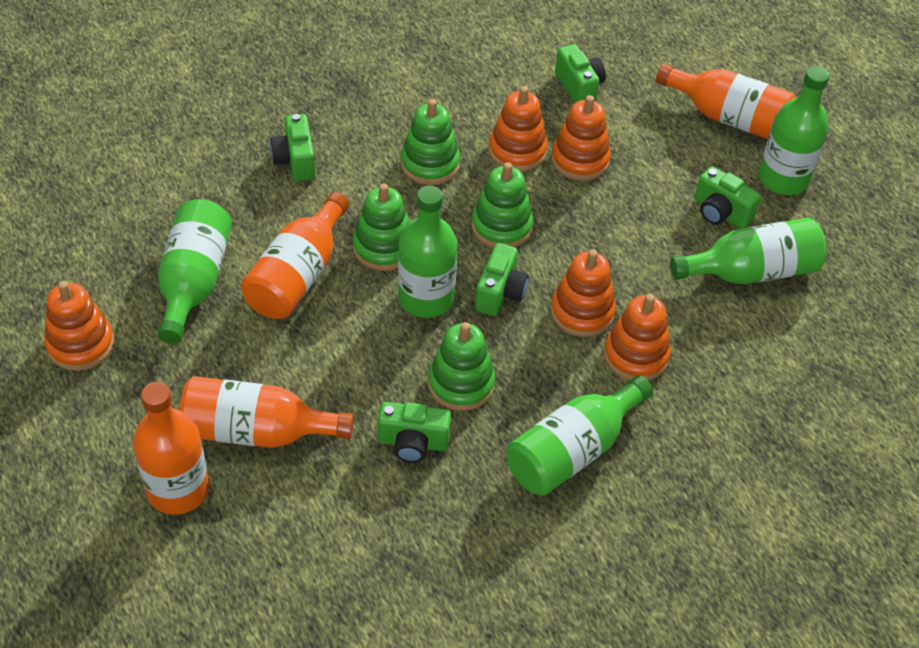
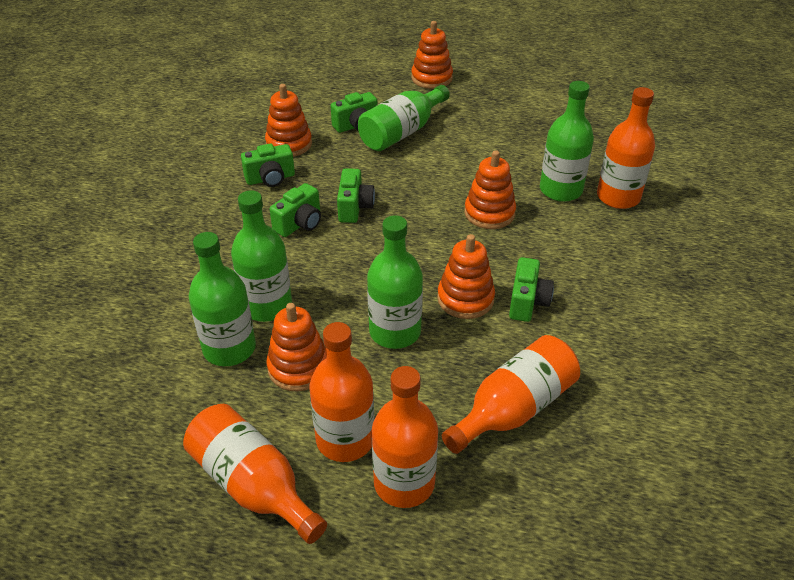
green stacking toy: [353,183,410,271] [401,99,460,185] [428,322,495,411] [472,162,533,248] = 4 -> none = 0
orange bottle: [133,382,209,515] [179,376,354,448] [241,192,349,319] [656,64,796,139] = 4 -> [183,404,327,544] [310,322,374,462] [372,366,438,508] [442,335,580,454] [597,87,655,209] = 5

